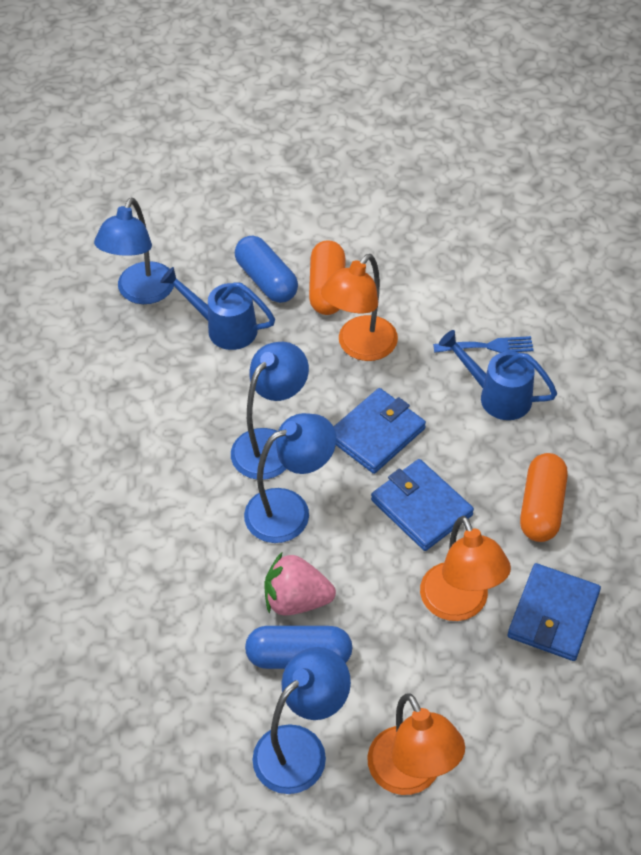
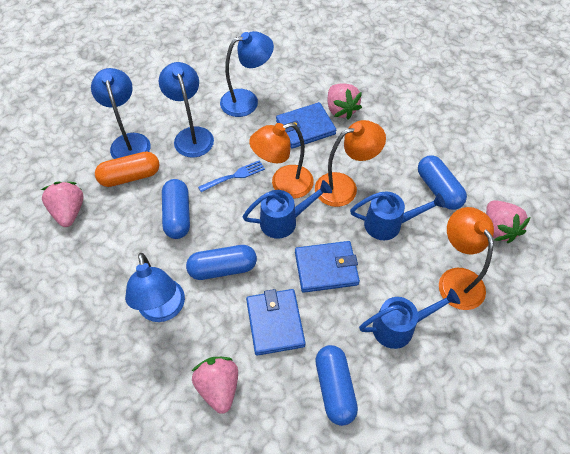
blue capsule: [235,236,298,303] [245,626,353,669] = 2 -> [162,179,190,239] [186,245,257,280] [316,345,358,426] [418,155,467,210] = 4
blue watering can: [160,267,275,350] [439,330,557,420] = 2 -> [243,180,332,239] [350,192,445,240] [359,288,460,349] = 3
orange capsule: [309,240,345,315] [520,453,568,542] = 2 -> [95,152,159,187] = 1
pink strawberry: [265,552,336,615] = 1 -> [41,182,84,227] [192,357,238,414] [327,83,362,120] [486,200,531,243] = 4

